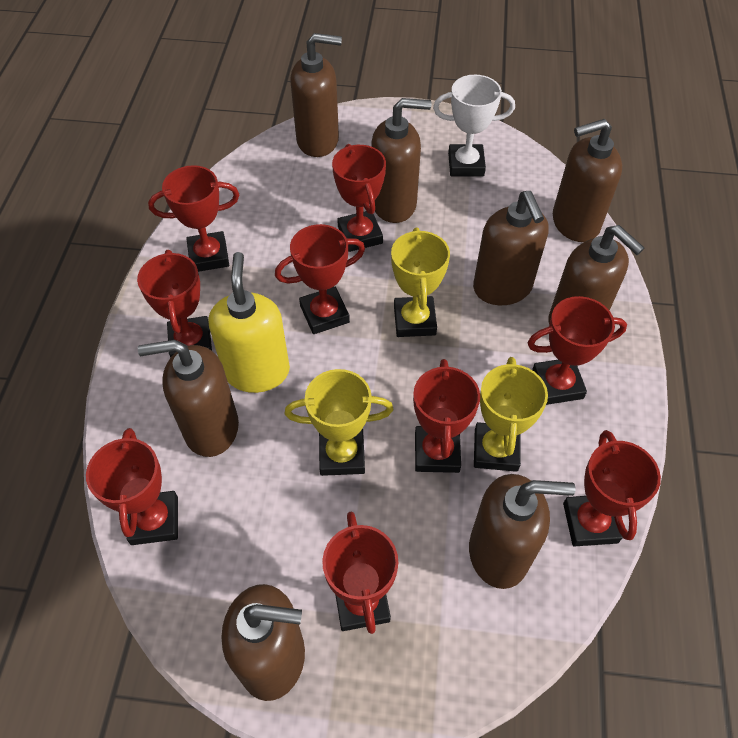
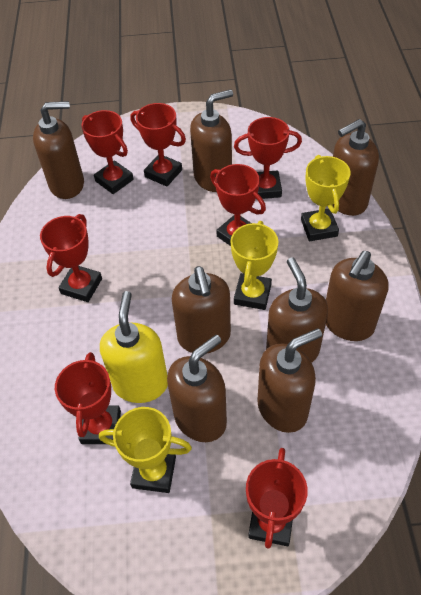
red trophy: [86,428,178,545] [137,250,212,358] [148,165,239,272] [275,224,365,334] [322,511,398,634] [332,144,386,252] [413,359,480,473] [528,296,627,405] [563,430,661,546] = 9 -> [40,214,102,302] [55,352,121,444] [81,110,134,194] [131,103,186,187] [210,164,266,246] [234,117,302,199] [246,448,308,549] = 7
white trophy: [433,75,515,176] = 1 -> none = 0

